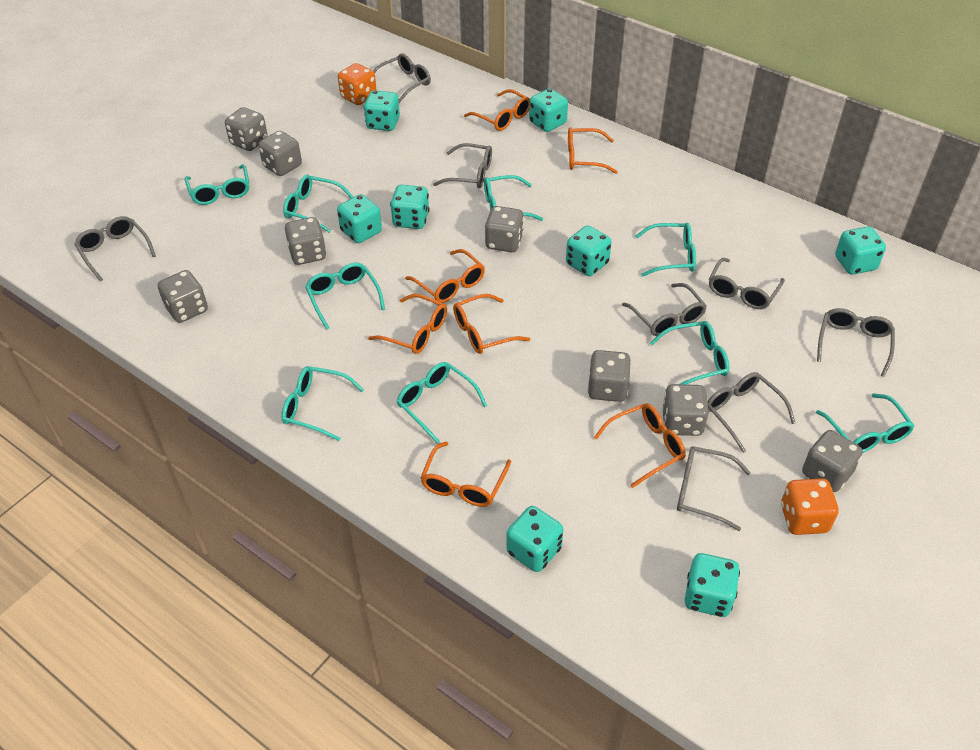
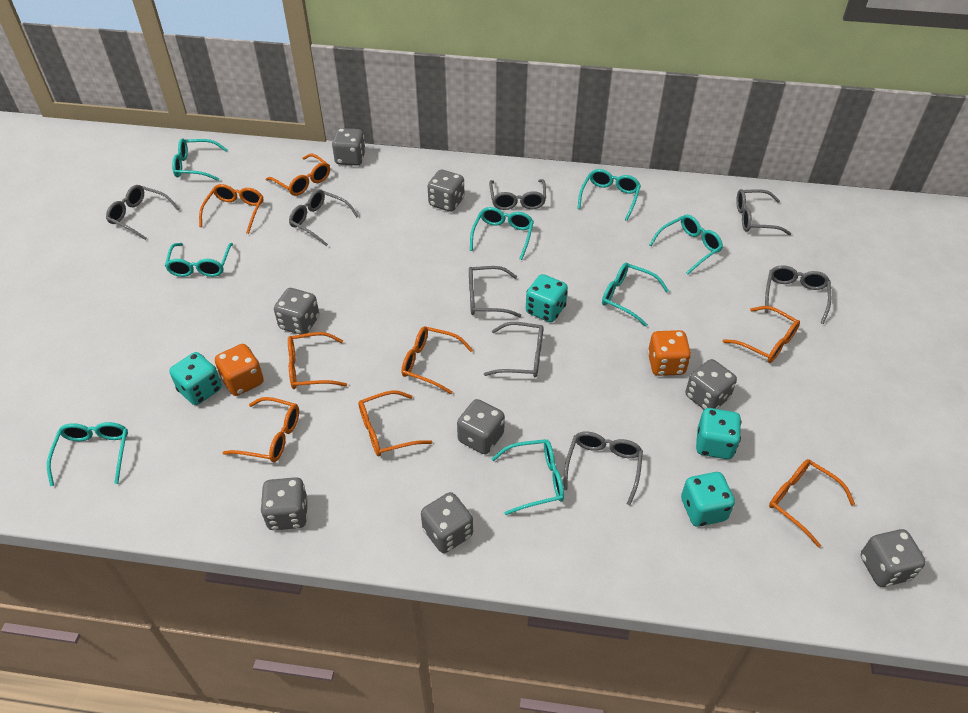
orange glasses: [368,294,447,354] [405,249,485,303] [420,442,511,507] [453,294,530,354] [464,89,530,131] [568,127,618,174] [594,403,686,488] = 7 -> [199,184,263,234] [223,397,299,462] [266,154,330,196] [288,332,347,389] [358,390,432,457] [401,326,473,394] [723,306,800,363] [769,459,855,548] = 8
turquoise dice: [337,194,382,243] [364,90,400,131] [390,185,430,229] [506,506,563,572] [529,89,568,132] [566,225,612,276] [685,553,740,617] [835,227,886,275] = 8 -> [169,352,222,405] [526,274,568,322] [681,472,735,527] [696,408,741,459] = 4
turquoise glasses: [185,164,249,205] [282,366,364,441] [283,175,353,233] [305,263,385,330] [397,362,487,443] [484,175,543,221] [635,223,696,277] [650,321,729,385] [816,393,914,453] = 9 -> [47,422,128,486] [165,243,233,277] [172,138,227,181] [470,207,534,260] [491,439,564,515] [577,169,641,221] [602,263,669,327] [649,215,723,275] = 8

